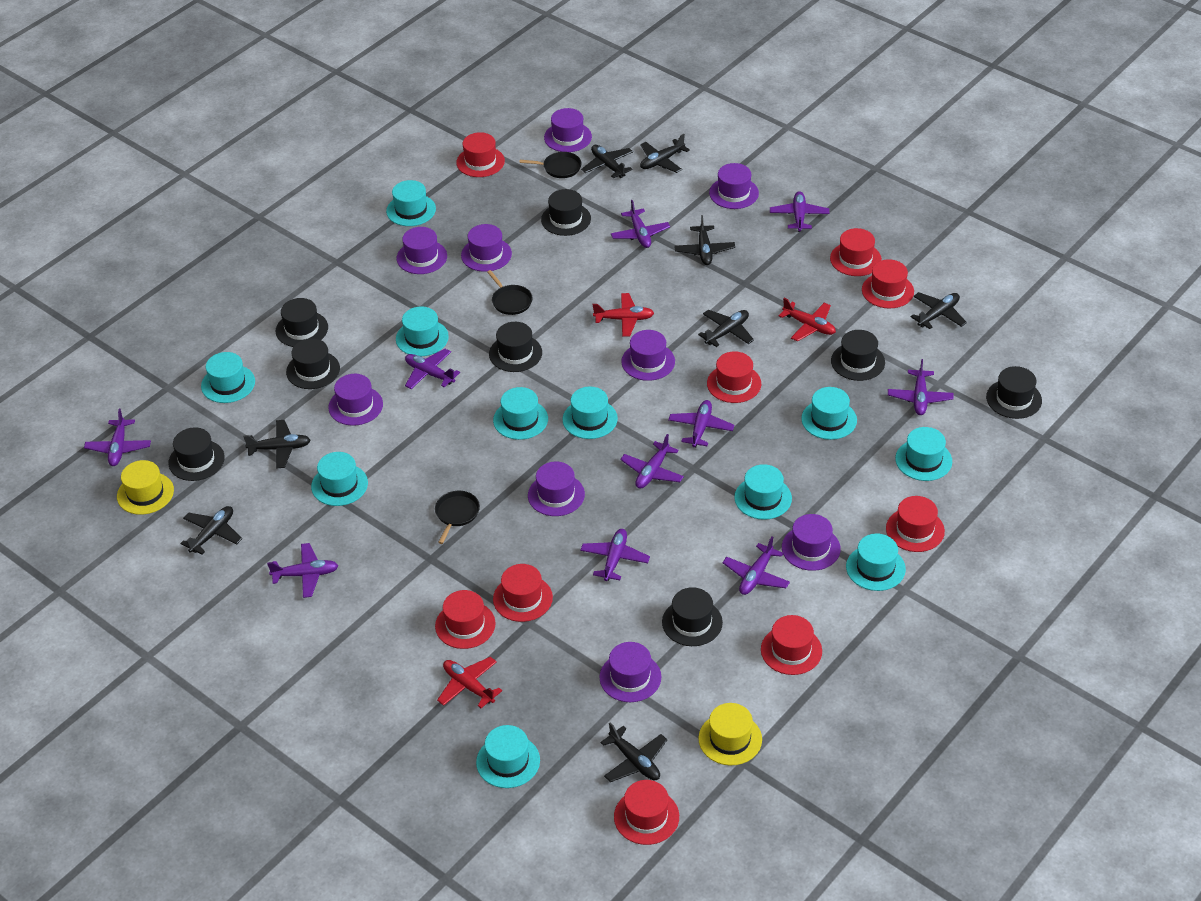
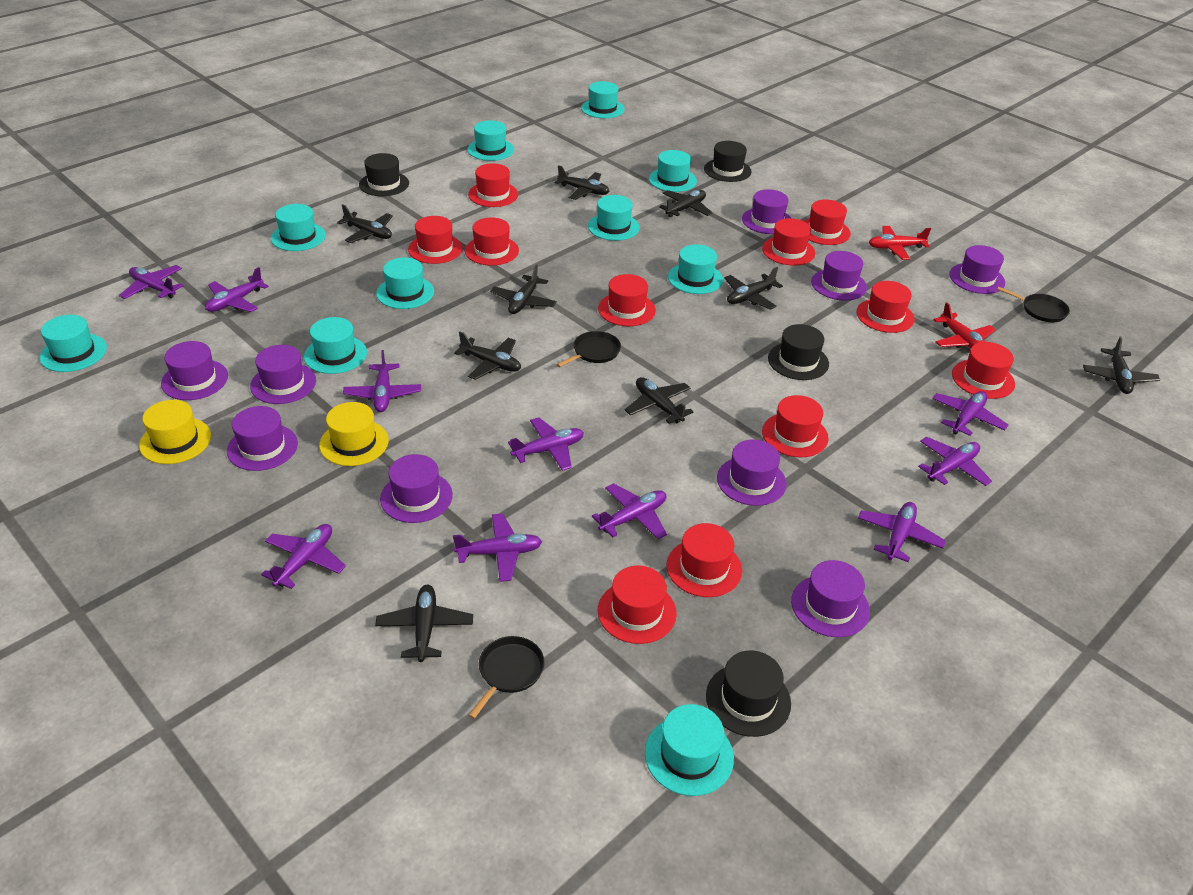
black hat: [168,427,225,481] [276,298,328,347] [286,338,340,389] [489,322,542,372] [541,189,591,236] [662,587,723,646] [831,330,885,381] [986,366,1042,419] = 8 -> [359,153,409,196] [704,141,751,182] [706,650,791,737] [768,324,829,380] = 4
black plane: [180,506,242,554] [243,420,310,469] [581,145,633,178] [600,722,667,782] [640,134,690,173] [674,215,735,265] [698,310,754,347] [911,292,967,329] = 8 -> [337,204,393,243] [375,585,473,662] [454,332,521,380] [490,264,557,314] [555,165,610,200] [625,377,694,424] [659,190,713,217] [724,267,783,310] [1083,337,1160,394] = 9
red hat: [435,590,496,649] [456,132,505,177] [493,564,553,622] [614,780,679,845] [707,351,761,403] [761,615,822,675] [830,228,882,276] [862,259,914,309] [886,496,945,552] = 9 -> [408,216,463,264] [465,217,519,266] [468,163,518,207] [598,274,656,326] [598,566,677,644] [666,523,742,597] [762,218,815,266] [762,395,829,457] [804,200,851,245] [856,281,915,333] [952,342,1015,399] = 11
red plane: [437,657,502,708] [593,293,654,337] [779,298,836,342] = 3 -> [869,226,931,260] [933,302,996,348] = 2
turquoise hat: [201,352,255,403] [311,452,368,506] [386,180,436,226] [396,306,449,356] [476,725,540,788] [493,387,548,440] [562,387,618,439] [734,464,792,520] [801,387,857,440] [846,534,906,591] [895,427,952,481] = 11 -> [40,315,107,372] [271,204,326,251] [304,317,367,374] [376,257,434,309] [467,120,514,161] [581,81,625,118] [588,195,640,241] [645,704,734,796] [649,150,697,192] [668,244,723,294] = 10

